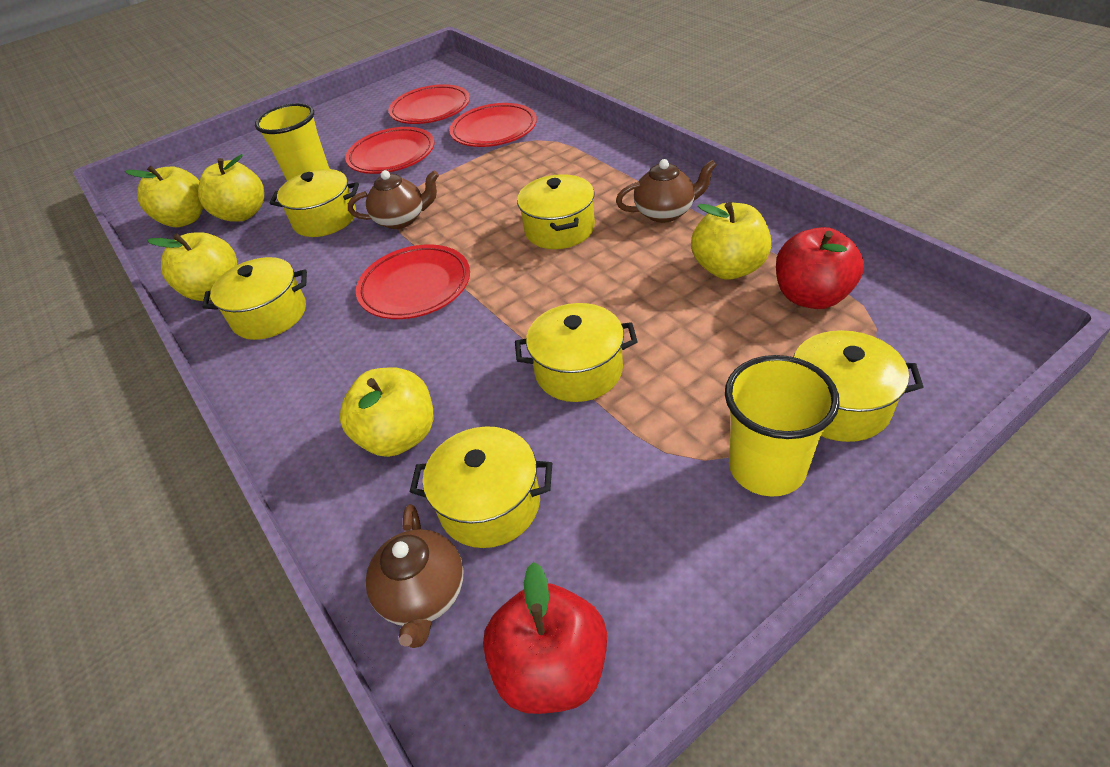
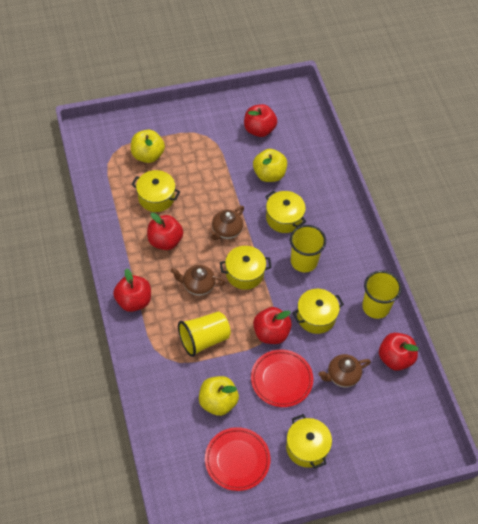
red apple: [483,562,607,714] [776,227,864,309] = 2 -> [113,268,151,312] [147,213,183,250] [244,104,277,137] [253,307,292,344] [379,333,419,371] = 5
red plate: [345,127,434,174] [356,244,470,319] [389,84,470,124] [449,103,537,147] = 4 -> [205,427,270,491] [251,349,313,407] = 2
yellow apple: [125,166,203,227] [147,232,237,301] [198,154,264,222] [340,367,433,457] [691,202,771,280] = 5 -> [131,130,165,163] [199,376,239,416] [253,149,287,182] = 3
yellow cup: [255,103,330,181] [725,355,840,497] = 2 -> [178,311,231,357] [290,225,326,272] [362,271,402,319] = 3
yellow pot: [202,257,307,340] [270,169,359,237] [410,426,552,548] [515,303,638,402] [517,174,595,249] [793,330,924,442] = 6 -> [131,170,180,212] [220,246,272,290] [265,191,306,233] [286,414,332,469] [292,289,344,334] = 5

